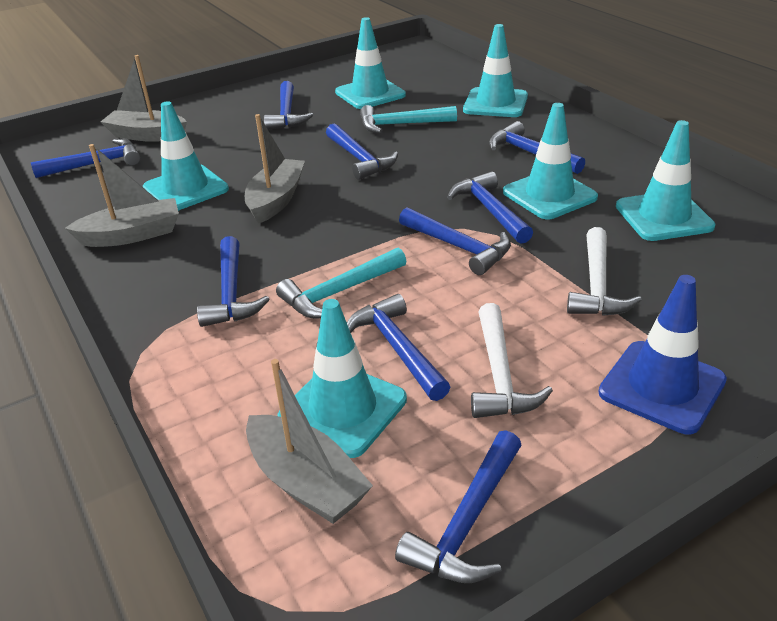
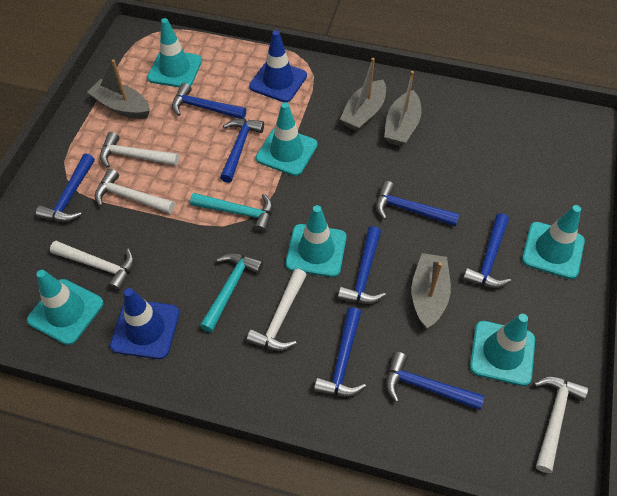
blue hammer: [31,139,140,178] [197,236,270,327] [264,81,313,130] [326,124,398,180] [347,294,450,401] [395,430,522,583] [399,207,511,275] [447,171,533,244] [489,121,585,174] = 9 -> [36,153,95,222] [172,83,246,119] [220,119,264,183] [314,307,366,397] [338,226,386,304] [376,181,459,226] [386,352,485,410] [463,213,511,288] = 8
blue traffic cone: [598,275,727,434] = 1 -> [110,288,180,359] [249,30,307,102] = 2
white hammer: [471,303,553,418] [567,227,642,316] = 2 -> [50,241,134,292] [95,168,175,214] [100,132,179,168] [246,269,307,351] [534,376,588,473] = 5

